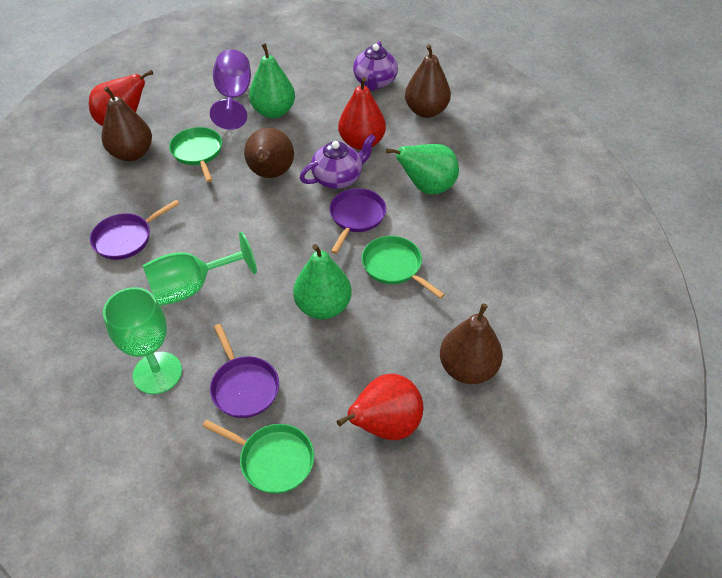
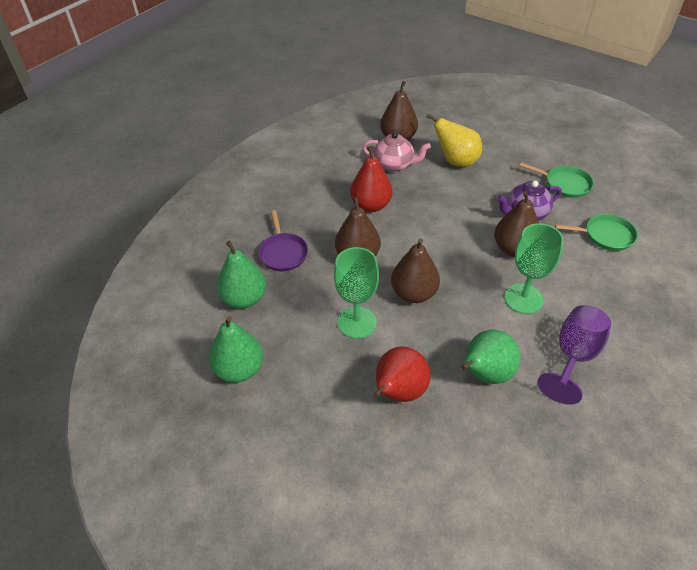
green pan: [169,127,222,182] [202,420,314,494] [362,236,445,299] = 3 -> [520,162,594,198] [555,214,638,251] = 2
pink teapot: none = 0 -> [362,132,431,172] = 1
purple pan: [90,200,180,260] [210,324,279,418] [329,188,386,254] = 3 -> [258,210,308,271] = 1
purple teapot: [300,134,376,189] [353,41,398,91] = 2 -> [497,181,562,221] = 1
red pear: [89,70,153,126] [337,373,423,440] [338,77,386,150] = 3 -> [350,146,393,212] [374,346,430,402] = 2
yellow pear: none = 0 -> [426,114,482,167] = 1

